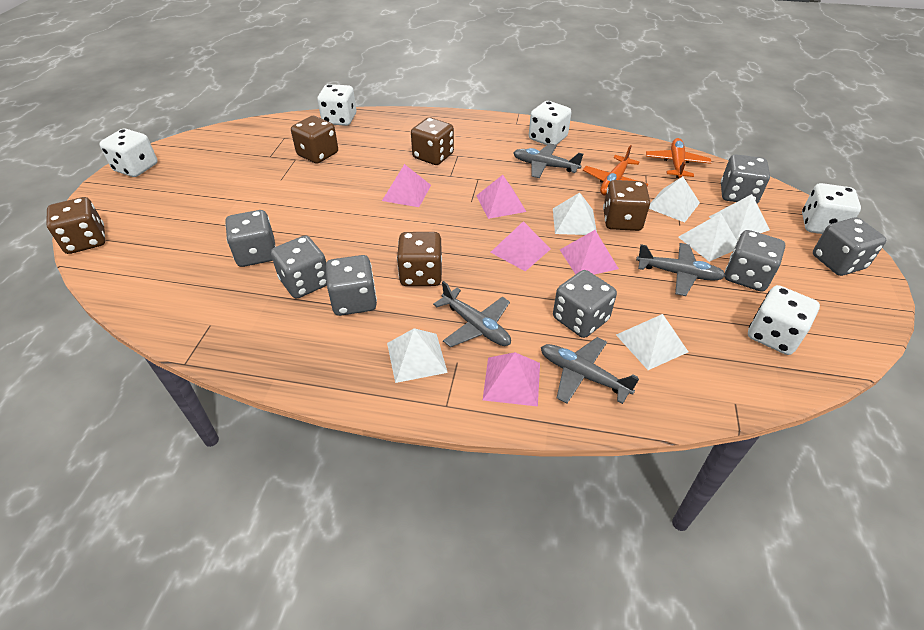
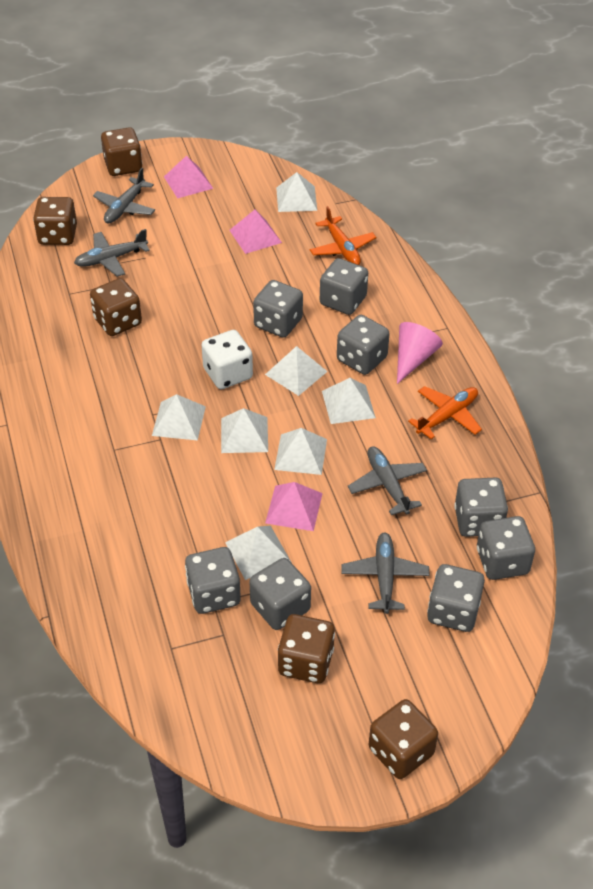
grey dice: [225,210,276,267] [271,236,327,299] [326,255,377,316] [553,270,617,338] [721,154,770,203] [725,230,785,291] [813,217,886,276] = 7 -> [185,547,241,614] [250,558,311,630] [253,280,303,338] [320,258,368,315] [337,315,390,375] [427,564,485,632] [454,478,508,537] [477,516,535,580] = 8
pink cone: none = 0 -> [397,322,443,384] = 1
pink pyramid: [382,164,431,207] [476,175,526,219] [483,352,540,406] [490,221,551,271] [560,230,619,275] = 5 -> [164,155,214,198] [229,210,282,254] [265,482,323,531] = 3
white dice: [99,128,157,177] [317,84,356,126] [529,101,571,145] [748,285,820,355] [802,183,861,234] = 5 -> [202,330,253,389] = 1
white pyramid: [387,328,448,383] [553,192,597,235] [616,314,688,370] [649,176,700,223] [678,213,737,262] [709,194,770,240] = 6 -> [152,394,206,441] [221,408,268,453] [225,526,292,580] [265,346,328,396] [274,428,327,475] [276,172,317,212] [322,378,376,424] = 7

